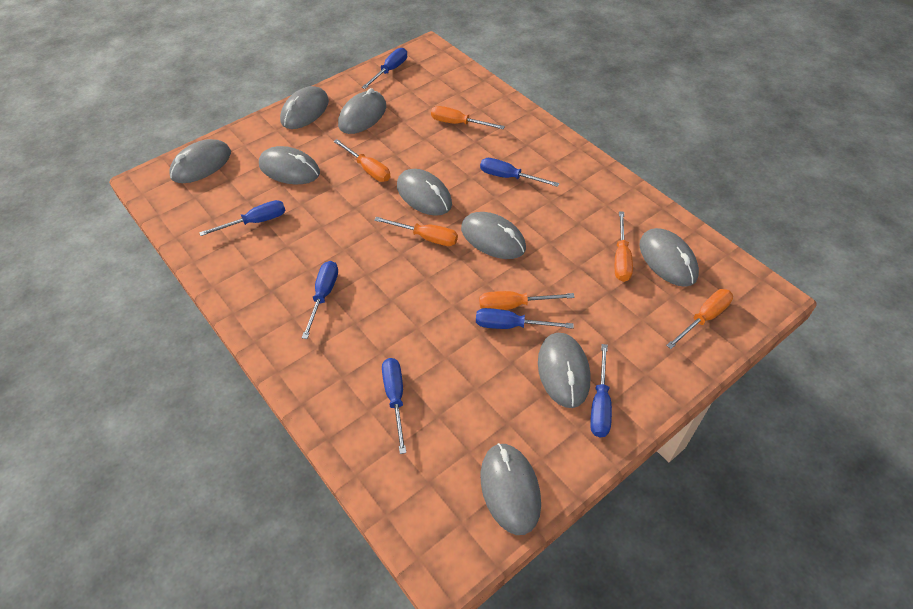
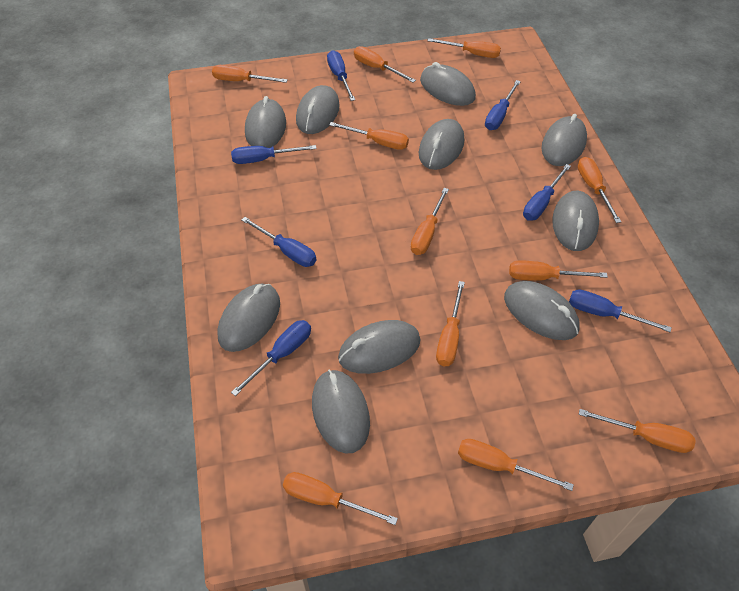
grey mouse: [169,139,231,183] [259,146,320,184] [280,86,329,129] [338,88,386,134] [397,169,452,216] [461,212,526,259] [481,443,541,535] [538,333,591,408] [639,228,699,287] = 9 -> [217,284,280,352] [245,96,286,148] [296,85,340,134] [312,370,370,454] [338,320,421,374] [419,119,464,170] [420,62,476,106] [504,281,580,340] [542,114,587,166] [552,191,599,251] = 10
orange screwdriver: [333,139,391,182] [374,217,458,246] [431,106,505,129] [479,291,575,310] [615,211,633,282] [666,289,733,349] = 6 -> [212,65,288,83] [283,472,398,525] [329,122,409,150] [354,46,416,83] [411,188,449,255] [427,38,501,58] [436,281,465,366] [458,439,574,491] [509,260,608,281] [578,157,621,223] [579,409,696,453] = 11

